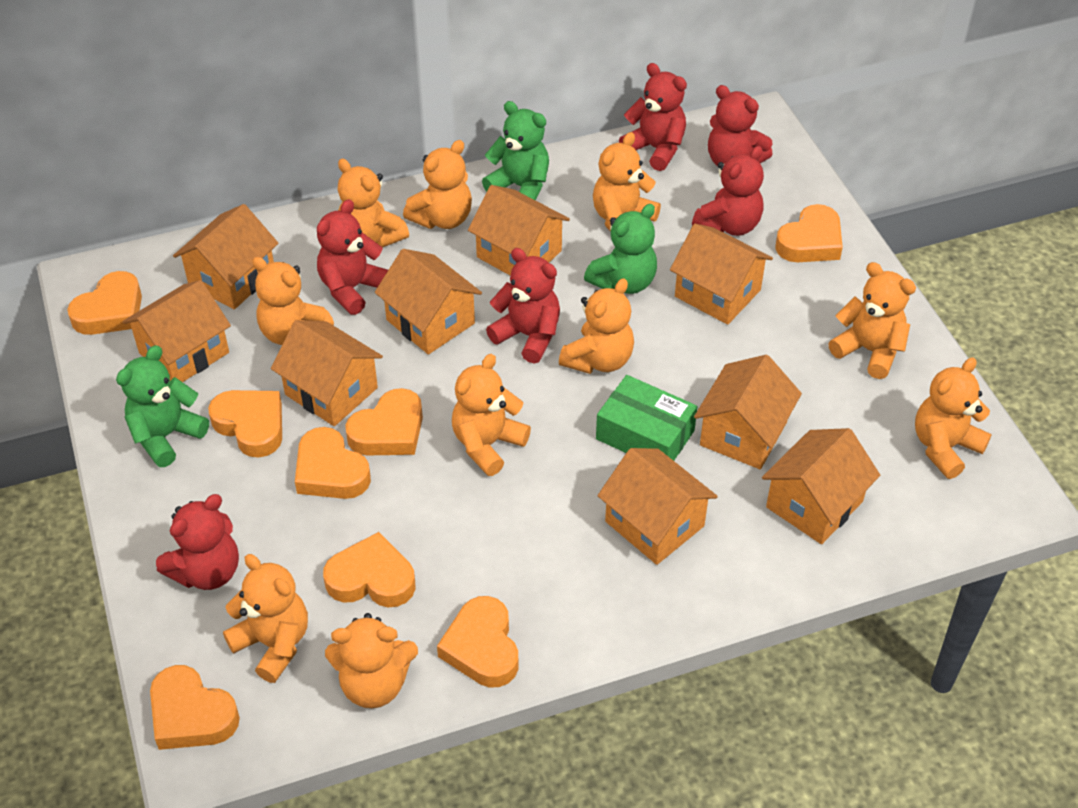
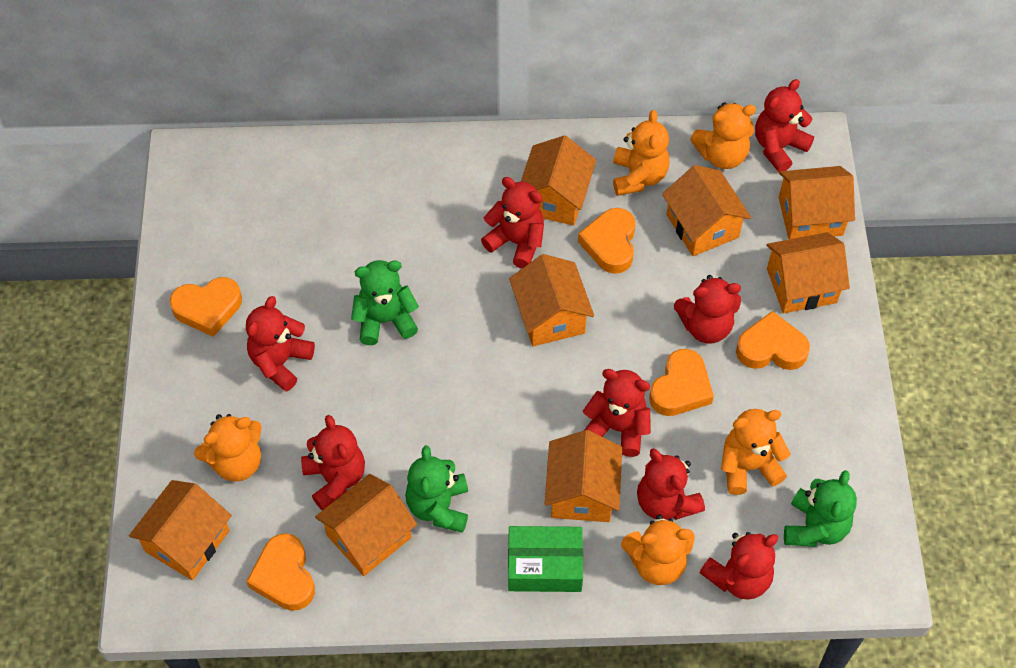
orange heart: [67,271,142,335] [150,665,240,750] [208,390,282,458] [295,427,371,499] [323,532,415,607] [345,388,423,455] [437,596,518,687] [775,204,843,262] = 8 -> [170,277,242,337] [246,533,315,611] [578,208,636,274] [649,349,714,416] [736,311,810,370] = 5
orange house: [122,280,231,382] [173,204,278,309] [271,320,383,426] [375,249,482,355] [468,185,570,276] [597,448,718,565] [670,224,773,325] [694,355,802,469] [762,428,880,544] = 9 -> [129,480,232,580] [315,474,417,576] [509,254,594,346] [521,135,596,226] [545,430,622,522] [662,165,751,256] [766,232,850,313] [779,166,855,240] = 8
orange teddy bear: [223,554,308,683] [252,257,334,345] [325,613,418,708] [338,158,409,248] [403,140,472,229] [452,354,531,476] [559,278,634,374] [593,132,661,231] [828,262,916,379] [915,357,992,479] = 10 -> [194,414,262,482] [613,110,670,196] [621,514,695,585] [690,102,756,169] [721,409,791,495] = 5
red teddy bear: [156,494,239,590] [317,199,388,315] [486,248,560,363] [619,63,687,171] [692,146,764,236] [708,85,772,166] = 6 -> [246,296,315,392] [301,415,365,510] [481,177,544,268] [583,369,651,457] [637,448,705,520] [674,275,741,343] [699,532,778,600] [755,79,814,172] = 8

